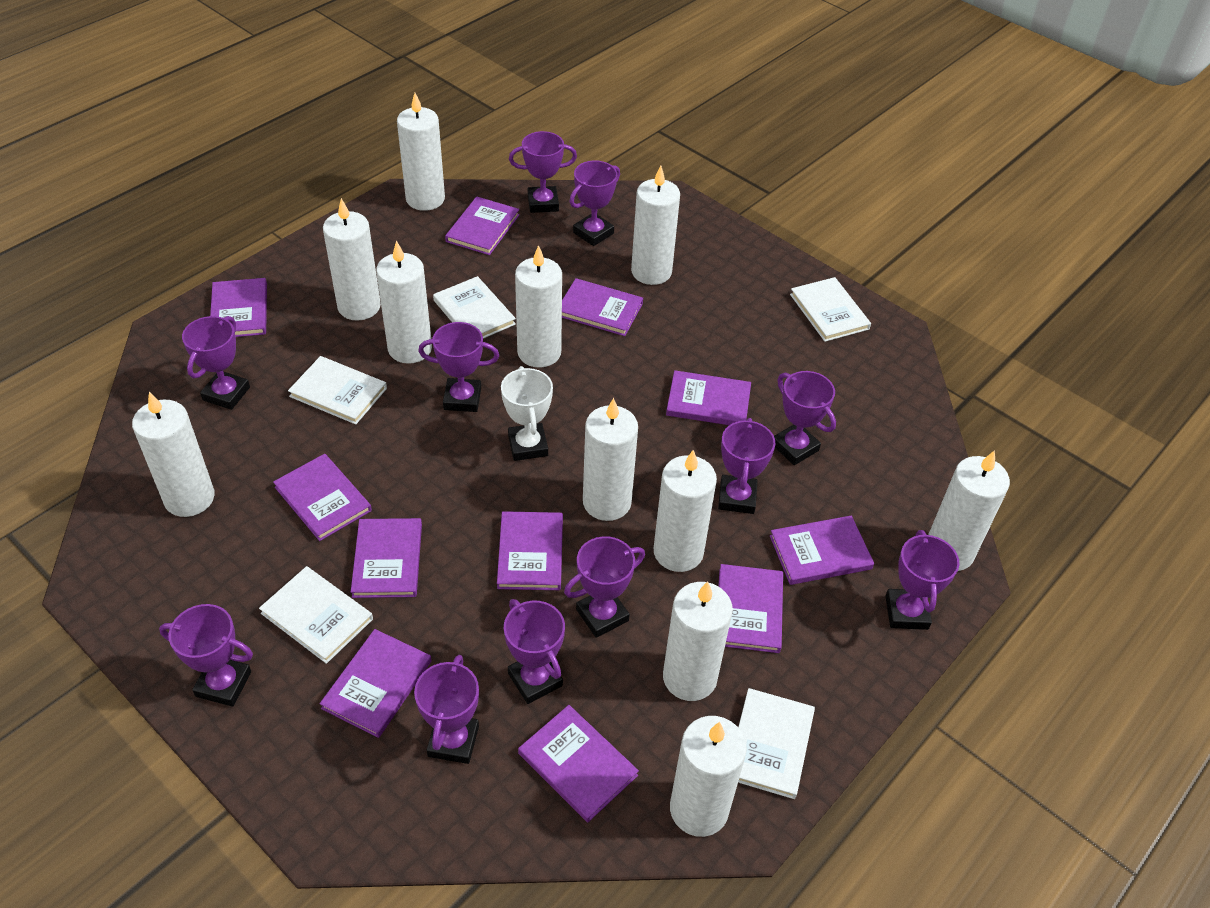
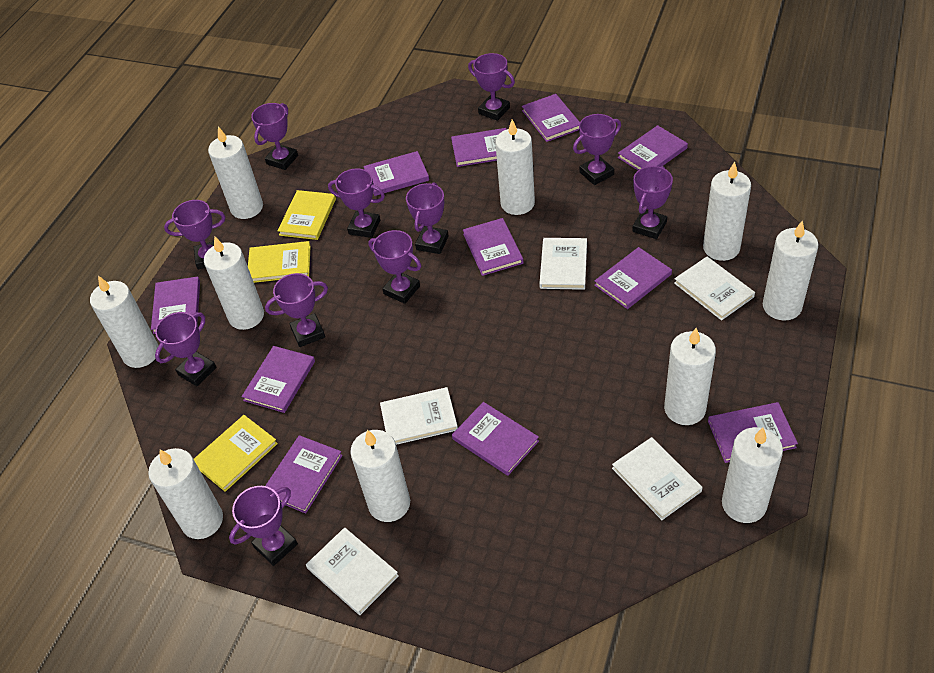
white candle: [132,392,215,517] [323,198,381,321] [376,240,432,364] [397,93,445,211] [515,245,562,368] [583,398,638,521] [631,166,680,285] [654,450,717,572] [663,581,733,701] [670,716,747,837] [928,450,1010,571] = 11 -> [90,276,159,368] [148,448,223,539] [204,236,264,330] [208,126,263,219] [350,430,410,522] [495,119,535,215] [664,328,716,425] [703,162,751,261] [722,427,783,523] [763,221,818,320] = 10
white trophy: [501,366,553,461] = 1 -> none = 0
yellow book: none = 0 -> [194,415,278,492] [248,241,311,283] [278,190,336,240] = 3

